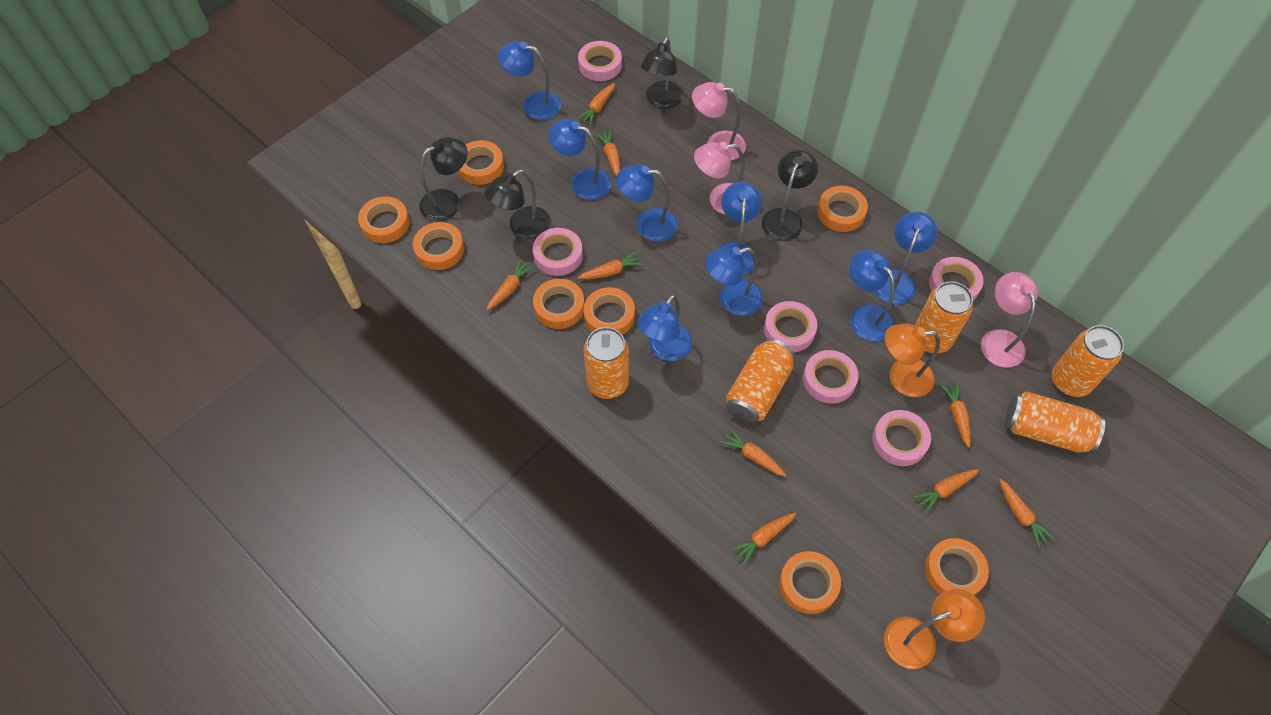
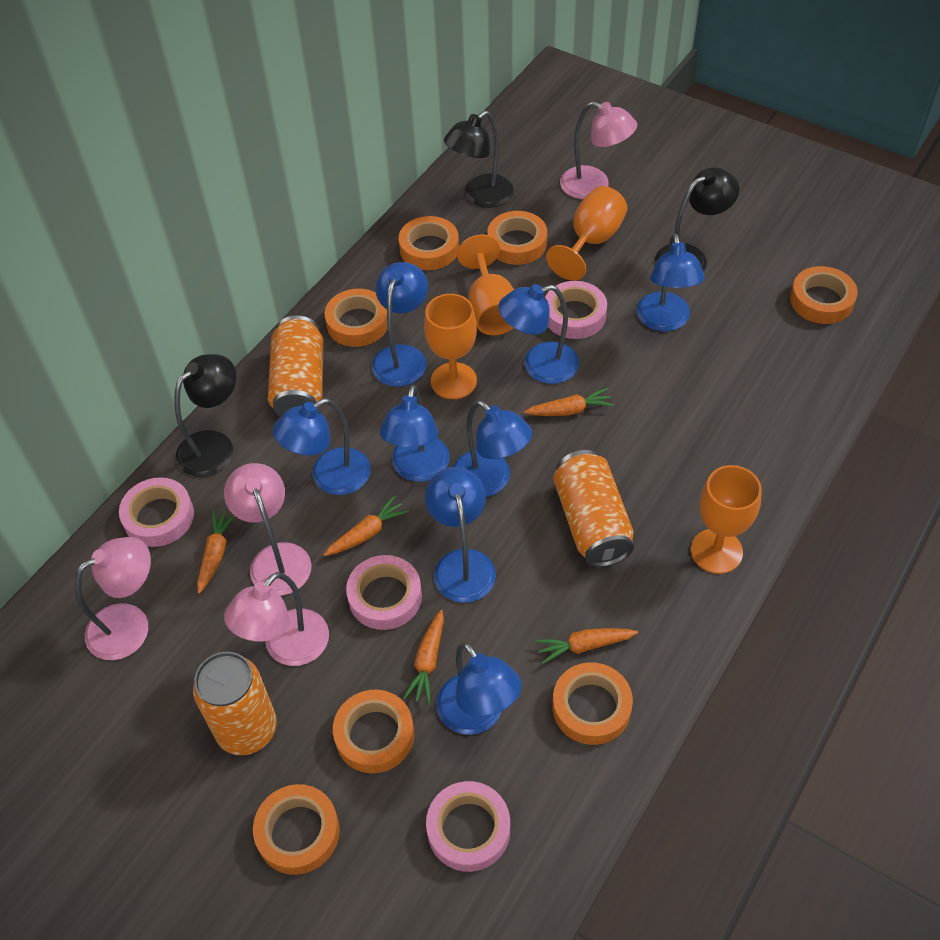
black lamp: [419,137,467,222] [485,170,551,239] [641,37,684,109] [762,149,818,241] = 4 -> [174,354,236,477] [444,111,514,208] [655,167,739,271] = 3
orange can: [583,327,629,399] [726,339,795,424] [915,281,973,353] [1005,391,1105,453] [1052,325,1124,397] = 5 -> [193,652,277,755] [268,316,323,417] [553,450,634,567] = 3
orange carrot: [486,259,535,310] [577,83,615,125] [578,251,643,279] [596,129,620,176] [719,428,787,477] [730,513,796,566] [913,469,979,513] [940,381,971,448] [999,479,1055,548] = 9 -> [197,510,235,594] [324,496,409,556] [403,610,444,704] [524,388,614,416] [535,628,638,664] = 5
orange goblet: none = 0 -> [424,294,477,399] [457,234,514,335] [546,186,627,281] [691,465,762,574] = 4
orange lamp: [884,589,985,669] [885,324,940,397] = 2 -> none = 0
orange tape: [358,196,410,243] [413,222,464,270] [458,140,504,185] [533,279,584,329] [584,287,635,335] [779,551,841,614] [817,186,868,232] [925,538,989,595] = 8 -> [253,784,340,875] [325,289,387,347] [333,689,414,773] [399,216,459,270] [487,211,547,265] [552,662,633,745] [790,266,858,324] = 7
pink lamp: [692,82,746,160] [694,142,745,215] [981,272,1038,368] = 3 -> [75,537,151,660] [224,463,312,596] [224,572,329,666] [560,101,637,199] = 4
pink tape: [533,228,583,276] [578,41,622,81] [764,301,817,352] [803,350,859,404] [872,410,931,466] [929,257,984,301] = 6 -> [119,478,194,547] [346,555,422,630] [426,781,510,872] [545,281,607,339] = 4

